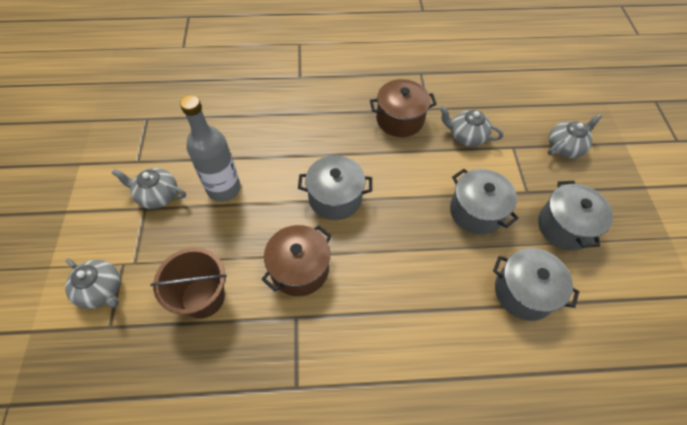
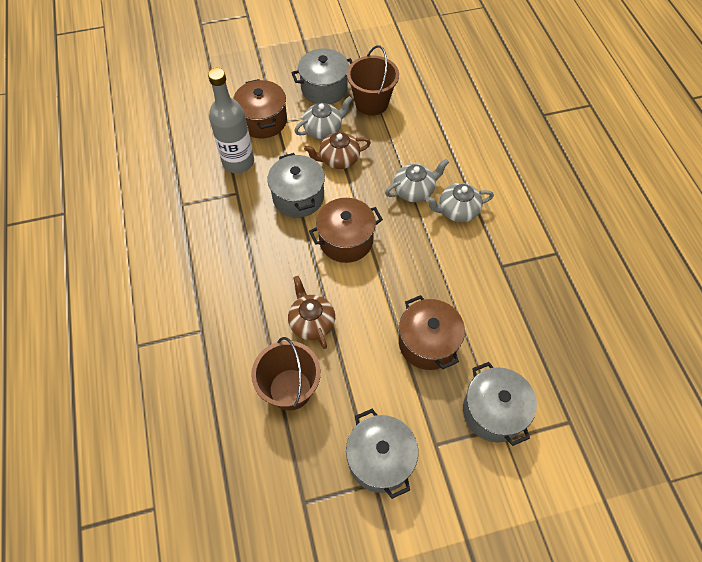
brown bucket: [150,248,227,319] = 1 -> [251,337,321,411] [347,45,399,116] = 2
brown pot: [261,225,332,296] [370,79,437,137] = 2 -> [233,79,287,138] [309,198,383,263] [399,295,465,370] = 3
brown teapot: none = 0 -> [288,276,335,349] [304,132,371,169] = 2
grey teapot: [65,258,120,309] [112,168,186,209] [440,106,503,147] [548,114,602,158] = 4 -> [294,96,353,139] [385,159,449,202] [426,183,494,222] = 3

